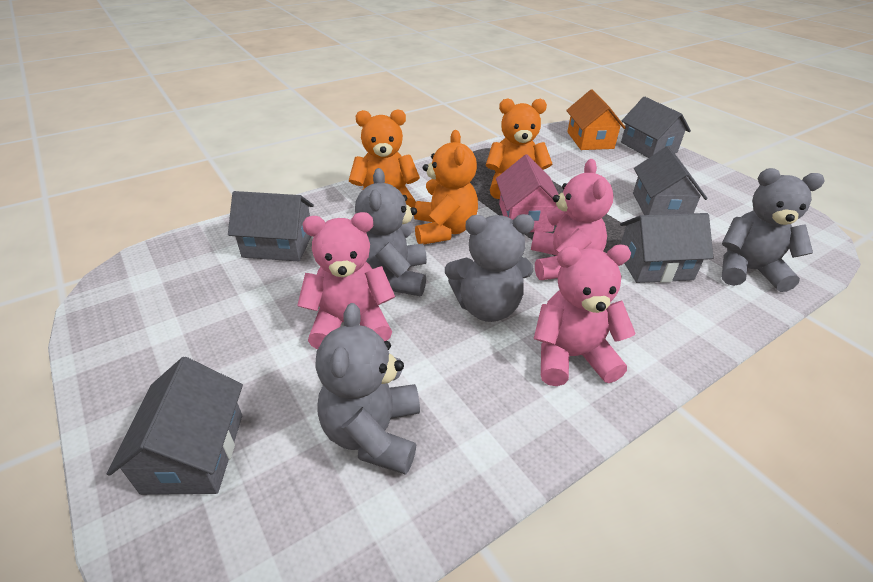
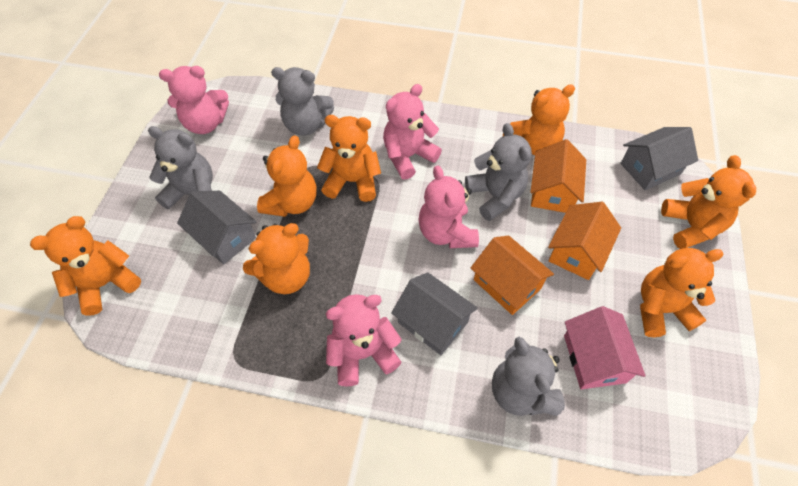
grey house: [107,357,243,495] [228,191,314,261] [620,213,714,283] [621,96,691,158] [633,146,707,215] = 5 -> [177,191,256,265] [391,272,478,355] [620,127,698,190] = 3
orange house: [566,89,626,150] = 1 -> [471,236,554,315] [530,139,586,213] [548,202,621,280] = 3
orange teddy bear: [349,109,420,208] [414,130,478,244] [486,98,552,199] = 3 -> [30,216,141,316] [243,223,310,294] [257,135,317,217] [317,115,381,202] [503,85,575,155] [640,248,724,337] [661,155,756,249] = 7
pink teddy bear: [297,212,395,349] [531,159,614,280] [534,244,636,386] = 3 -> [159,66,229,134] [326,294,402,386] [383,84,442,180] [418,166,479,248] = 4

